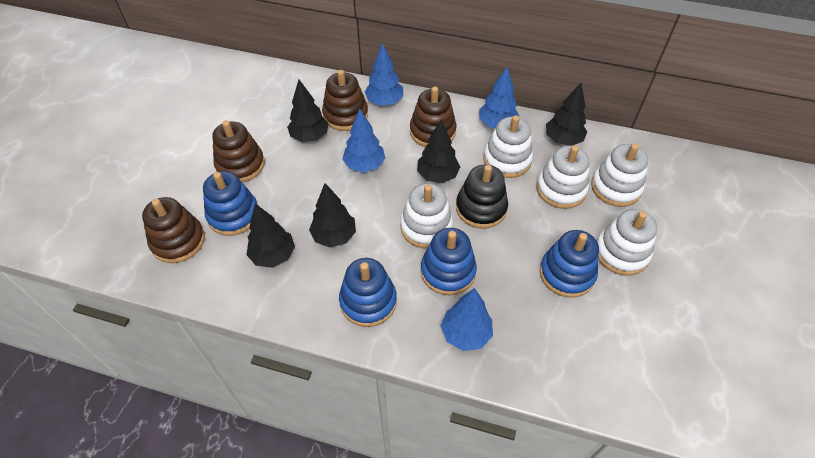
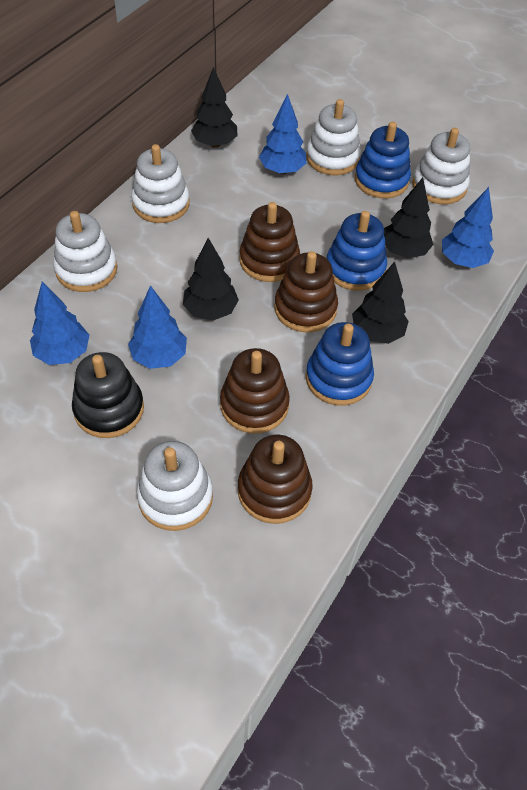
black tree: [246,203,295,268] [287,80,329,142] [309,183,356,247] [417,119,460,183] [546,83,587,146] = 5 -> [183,238,239,321] [191,67,238,148] [352,262,409,344] [384,177,433,258] = 4
blue stacking toy: [203,171,258,236] [339,258,397,327] [421,228,477,295] [540,230,599,298] = 4 -> [306,322,374,406] [327,211,387,291] [355,122,411,199] = 3

